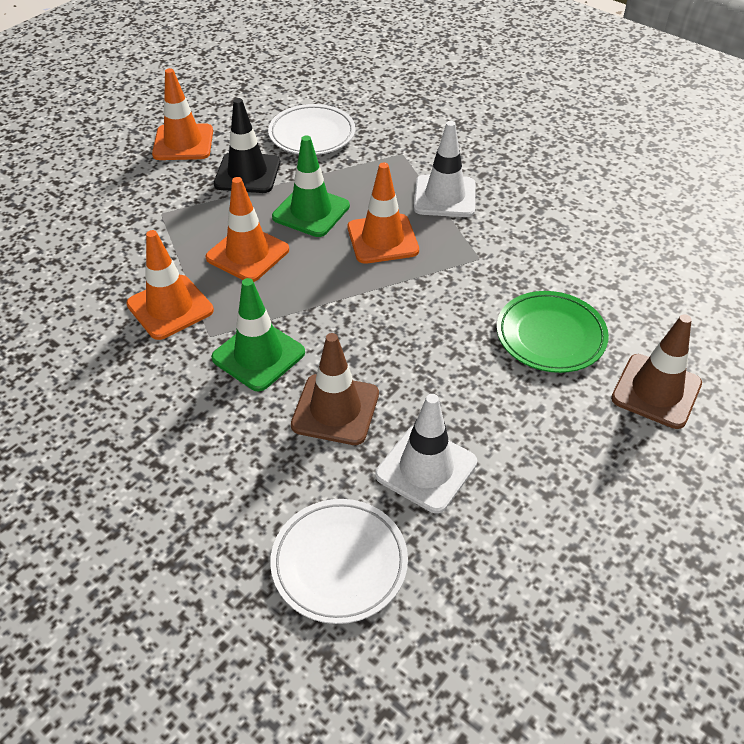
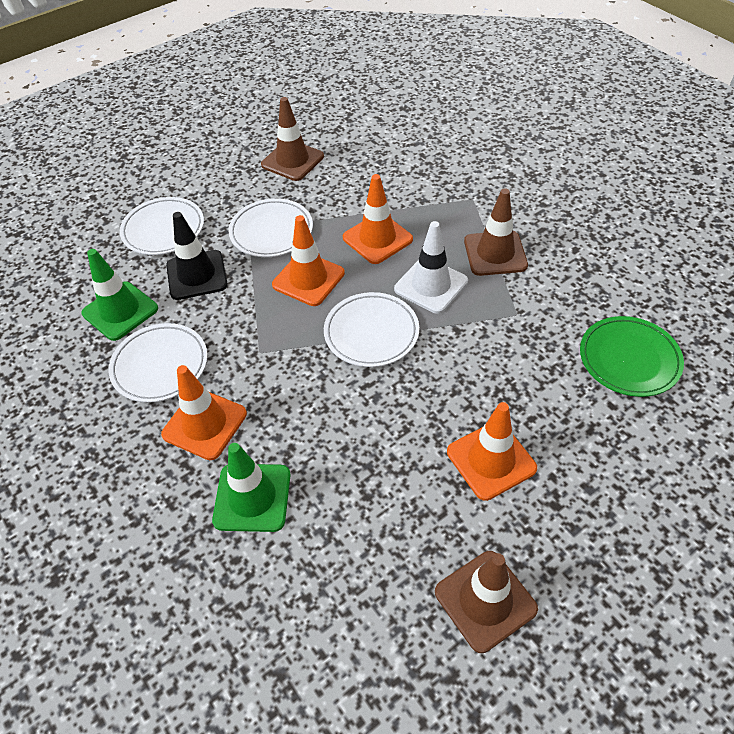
brown traffic cone: [291,333,379,445] [611,314,702,429] = 2 -> [261,97,324,181] [435,551,538,653] [464,188,528,276] = 3
white plate: [268,104,356,155] [270,499,408,624] = 2 -> [108,323,208,403] [120,197,204,255] [228,198,313,257] [324,292,419,367] = 4
white traffic cone: [375,394,477,513] [414,121,476,217] = 2 -> [394,221,468,314] = 1

